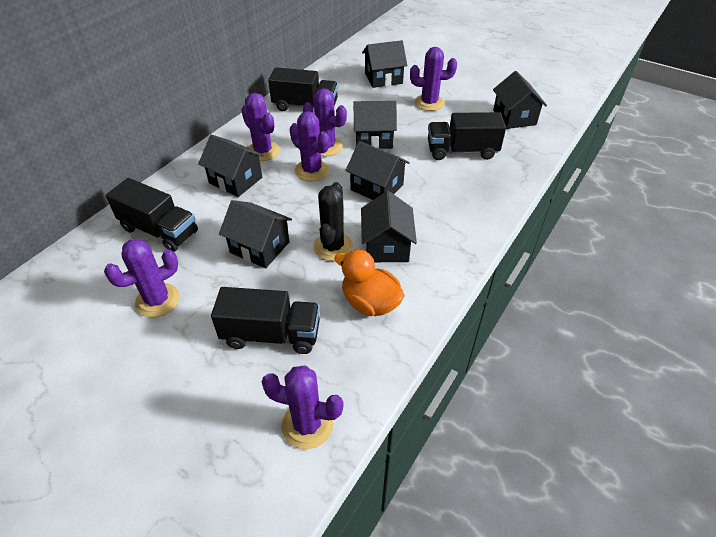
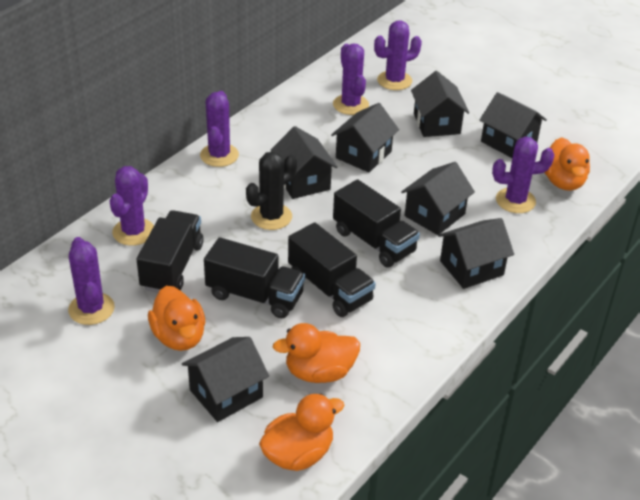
orange duck: [334,250,405,316] = 1 -> [148,286,205,351] [259,394,344,471] [273,323,360,383] [544,137,590,191] = 4

